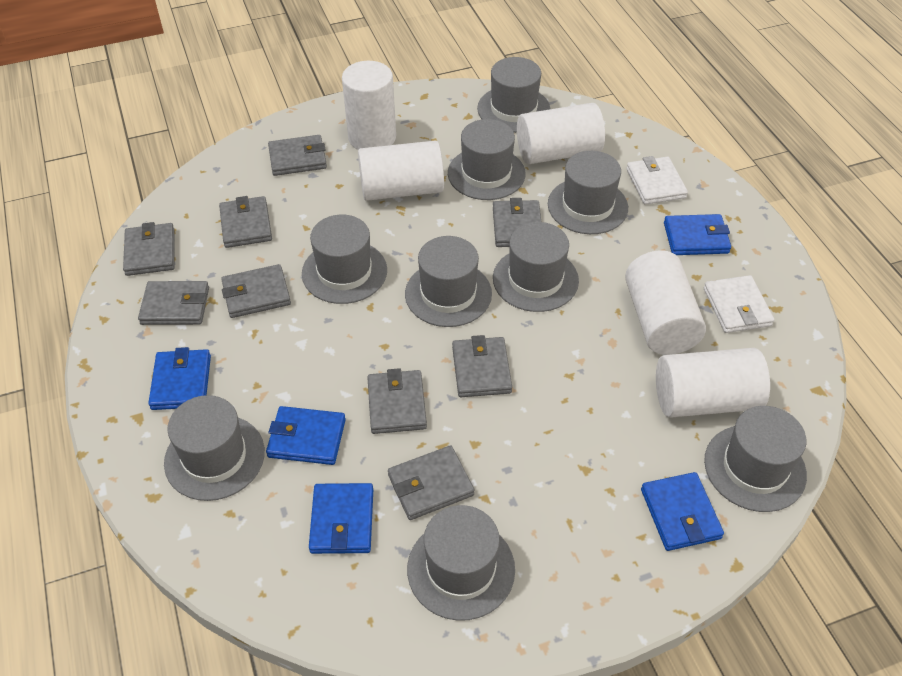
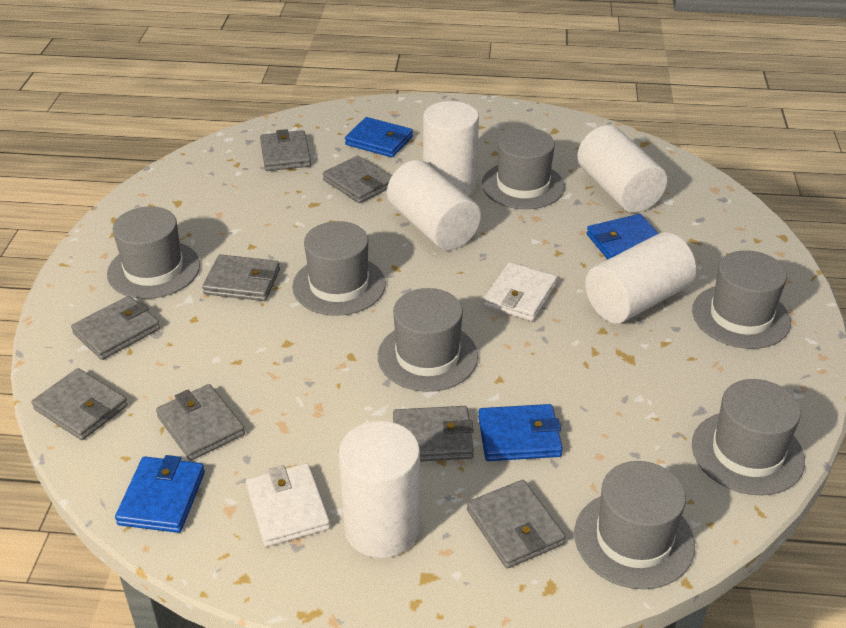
blue wallet: [148,347,211,410] [266,406,346,465] [309,483,373,554] [641,472,724,551] [664,214,731,255] = 5 -> [115,455,205,533] [345,117,413,157] [478,404,563,461] [587,214,659,260] = 4
grey hat: [164,395,265,501] [302,215,387,304] [405,236,492,327] [407,505,515,621] [448,119,526,200] [477,57,551,133] [493,222,579,312] [548,151,628,234] [704,406,807,512] = 9 -> [107,206,200,299] [292,221,386,316] [378,288,478,392] [482,127,565,209] [574,461,695,589] [692,250,791,349] [692,379,805,495] = 7
grey wallet: [123,222,175,276] [138,281,209,325] [219,196,272,248] [221,264,291,318] [268,135,327,176] [367,368,427,434] [388,445,475,520] [452,335,512,397] [493,198,541,247] = 9 -> [32,368,128,440] [71,296,160,360] [156,384,245,461] [202,254,280,301] [260,129,311,171] [323,156,392,203] [393,406,474,462] [467,480,566,569] = 8

